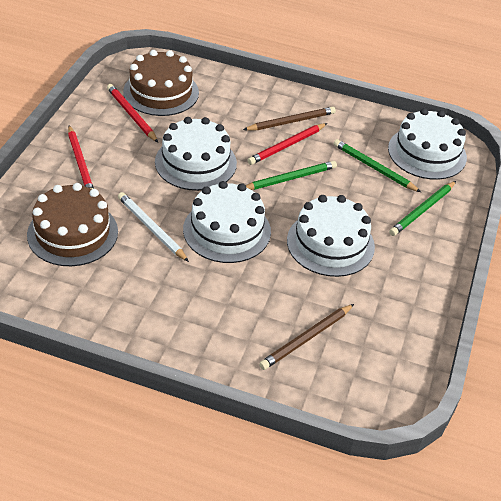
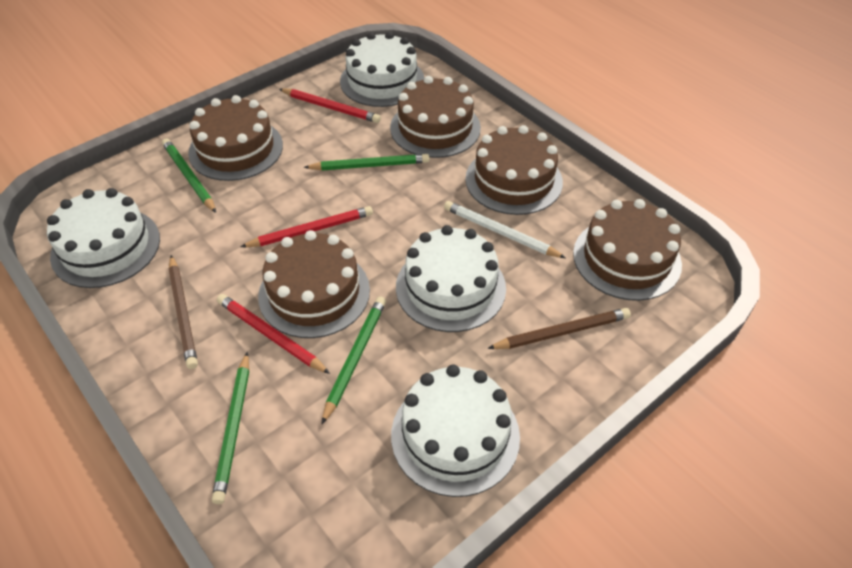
brown cake: [27,183,118,266] [123,50,199,116] = 2 -> [188,95,283,181] [258,230,370,338] [390,76,481,158] [465,125,563,215] [573,199,682,301] = 5
green pencil: [246,161,337,190] [333,139,421,192] [389,181,456,236] = 3 -> [162,138,216,213] [212,352,249,504] [304,154,430,171] [321,296,386,425] = 4

